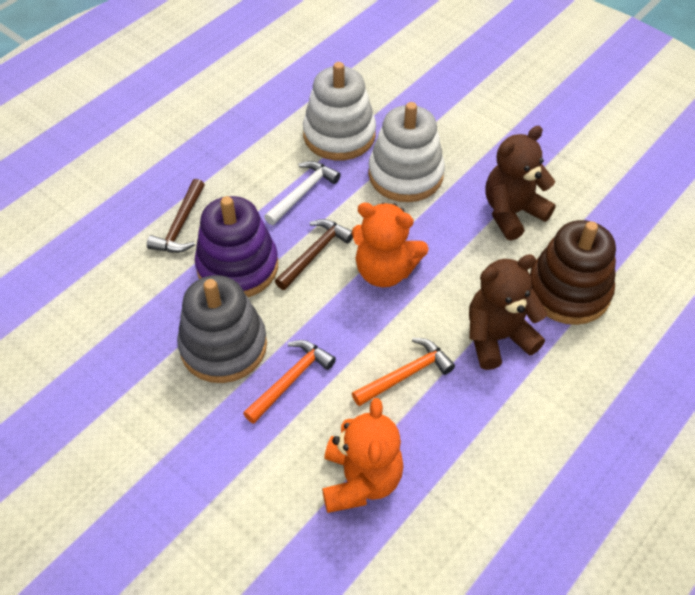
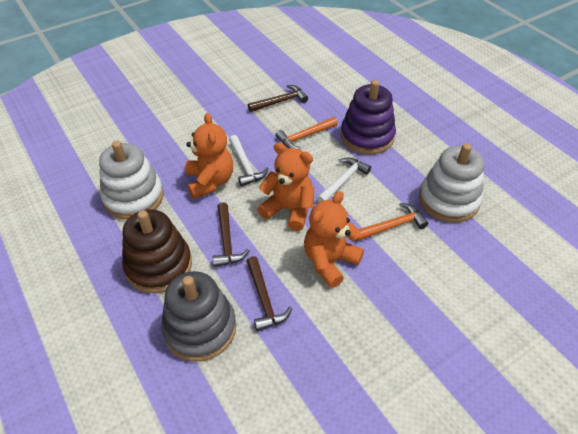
brown hammer: [147,179,205,253] [275,219,353,290] = 2 -> [212,203,250,267] [246,256,292,331] [248,85,308,112] = 3
brown teddy bear: [469,254,547,370] [485,126,556,240] = 2 -> none = 0
orange teddy bear: [322,398,404,513] [352,202,429,287] = 2 -> [186,113,233,199] [258,142,314,231] [304,191,364,288] = 3
white hammer: [264,161,341,225] = 1 -> [229,135,269,186] [317,157,371,202] = 2

